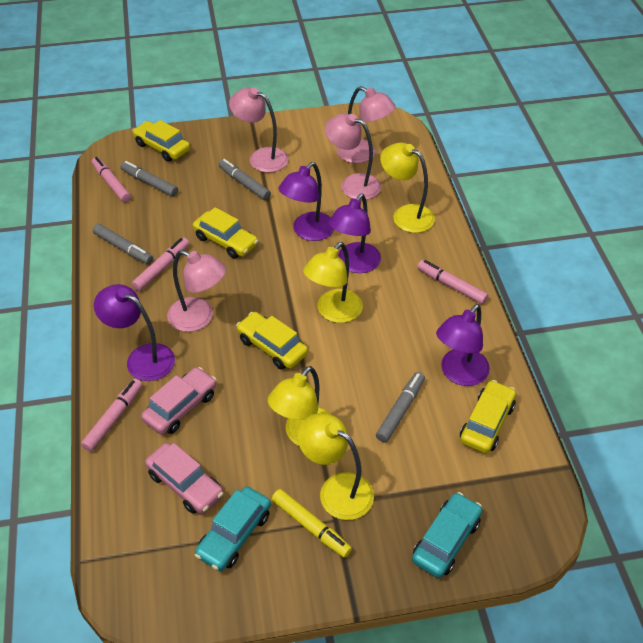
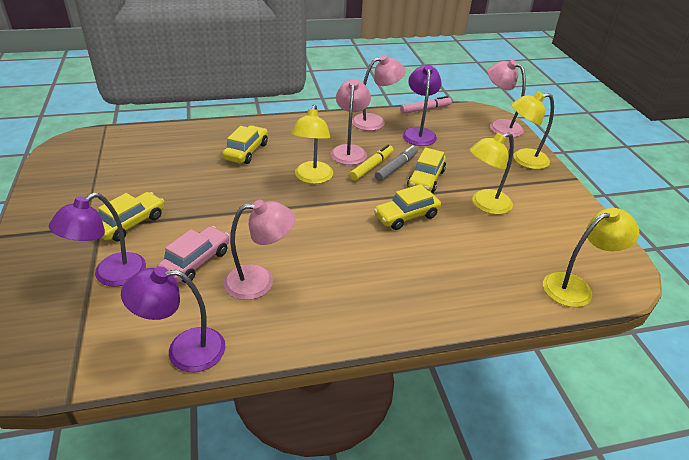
grey marker: [93,224,153,264] [120,161,178,197] [218,159,271,200] [376,372,425,443] = 4 -> [375,145,418,181] = 1
pink car: [141,367,217,435] [145,443,224,514] = 2 -> [157,226,229,283] = 1
pink marker: [81,379,142,452] [92,157,131,202] [132,238,189,291] [417,260,488,304] = 4 -> [400,96,452,114] = 1
purple lamp: [94,284,175,381] [278,162,334,241] [328,194,381,273] [436,304,490,386] = 4 -> [49,193,146,287] [121,266,225,372] [402,64,442,146] = 3
turquoise car: [194,486,271,571] [412,492,482,578] = 2 -> none = 0

